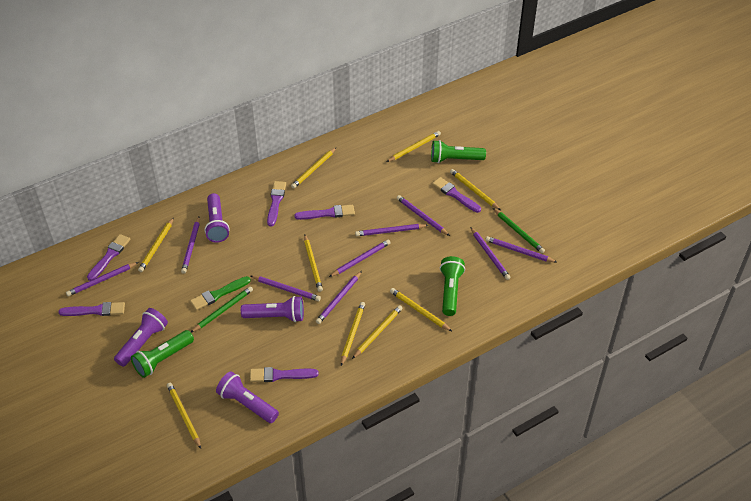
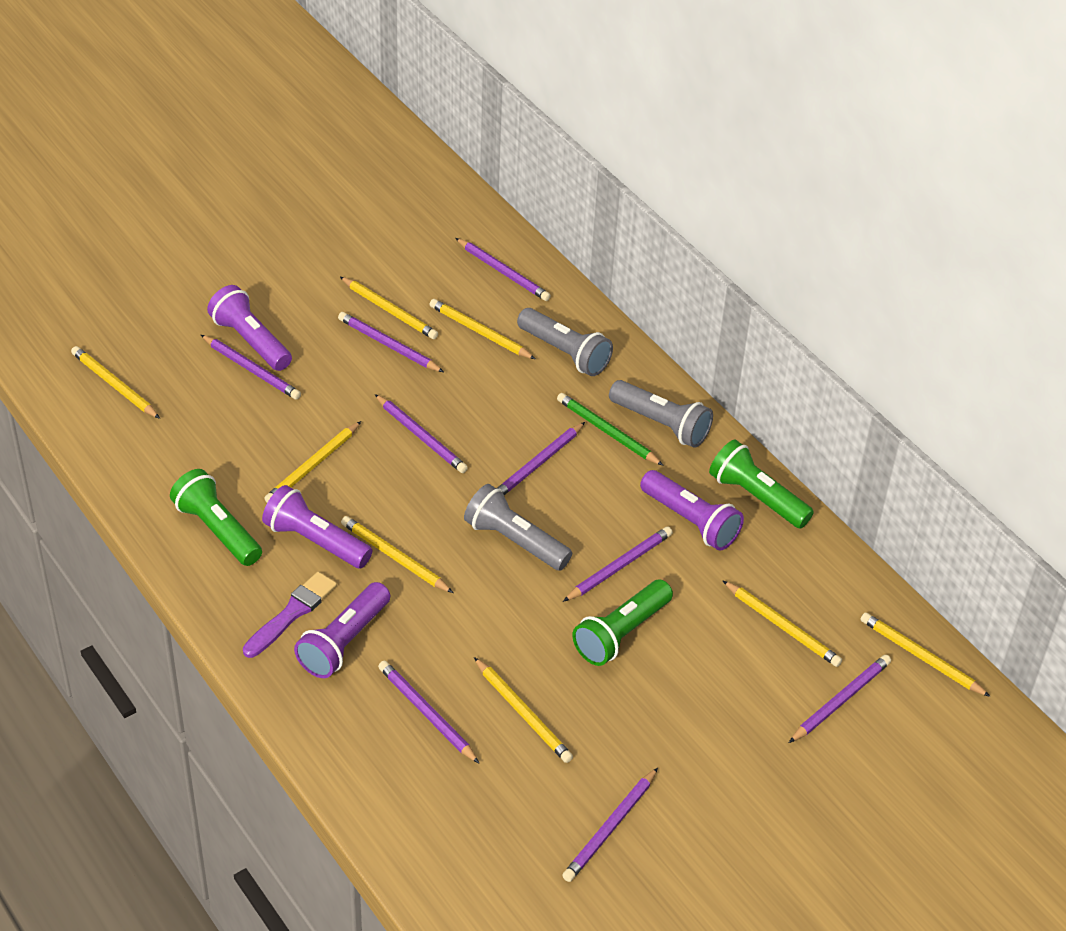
green brush: [190,276,251,310] = 1 -> none = 0
green pencil: [191,286,253,332] [493,208,545,253] = 2 -> [557,393,664,466] = 1
grey flashlight: none = 0 -> [464,484,572,571] [517,308,613,376] [609,380,713,448] = 3
purple brush: [58,302,125,316] [87,234,130,281] [250,367,319,382] [267,181,286,226] [294,205,355,220] [432,177,481,213] = 6 -> [243,572,337,658] = 1
yellow pencil: [138,217,174,272] [167,383,201,449] [291,147,337,189] [304,234,323,292] [341,302,365,366] [352,305,403,359] [386,131,441,162] [390,288,452,331] [450,169,500,210] = 9 -> [71,346,160,419] [264,421,361,503] [340,277,438,339] [341,516,453,593] [429,299,535,359] [474,657,573,763] [722,580,842,667] [861,613,991,697] = 8

